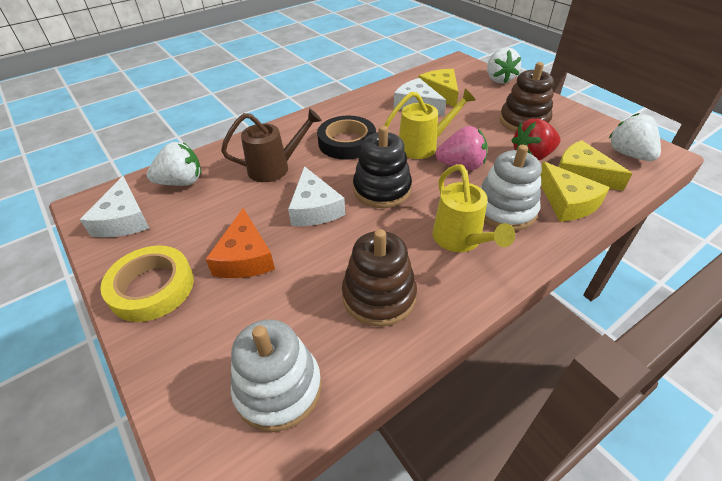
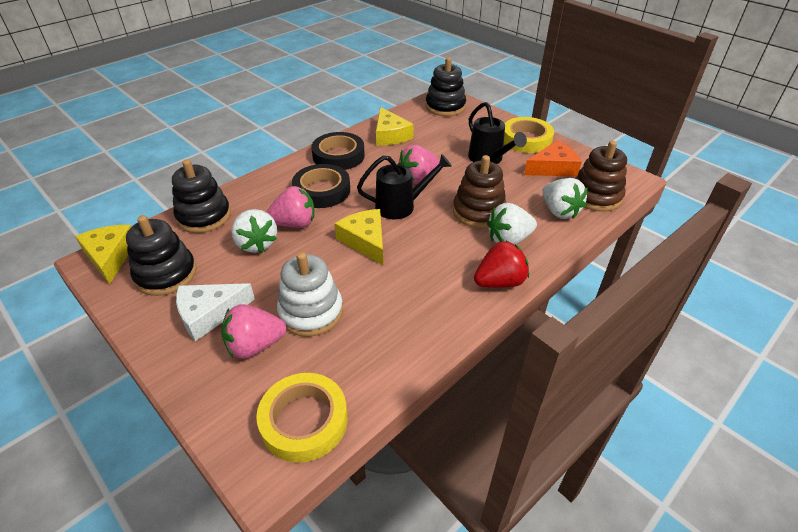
black stacking toy: [353,126,412,208] = 1 -> [126,215,197,296] [172,160,231,233] [425,58,466,116] = 3
black tape: [317,116,376,160] = 1 -> [292,164,350,208] [311,132,365,170] = 2
black watering can: none = 0 -> [357,154,452,220] [468,102,527,164] = 2
brown watering can: [221,108,322,182] = 1 -> none = 0
pink strawberry: [435,126,488,170] = 1 -> [221,304,287,359] [266,186,315,228] [398,145,440,184] = 3
white cheese: [80,176,149,238] [288,166,345,226] [394,78,446,116] = 3 -> [176,283,255,341] = 1
white stacking toy: [231,319,322,432] [480,145,542,231] = 2 -> [277,252,343,337] = 1
yellow tape: [100,245,194,322] = 1 -> [256,373,348,463] [504,117,554,153] = 2
yellow watering can: [384,88,476,159] [432,164,515,252] = 2 -> none = 0

